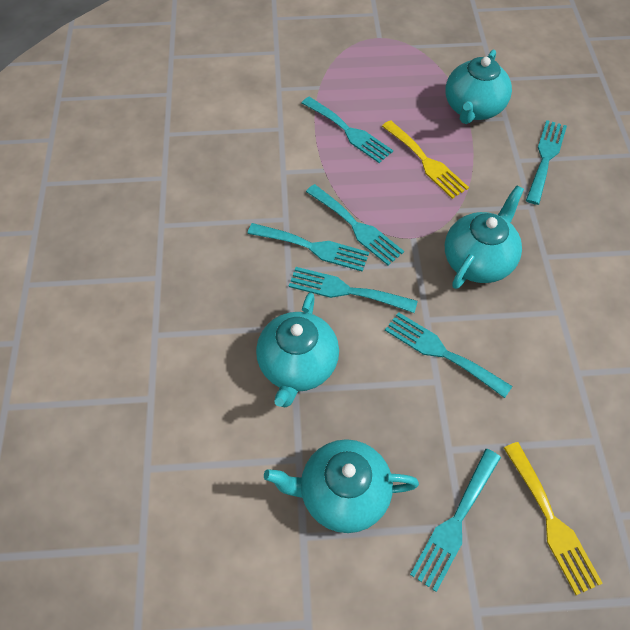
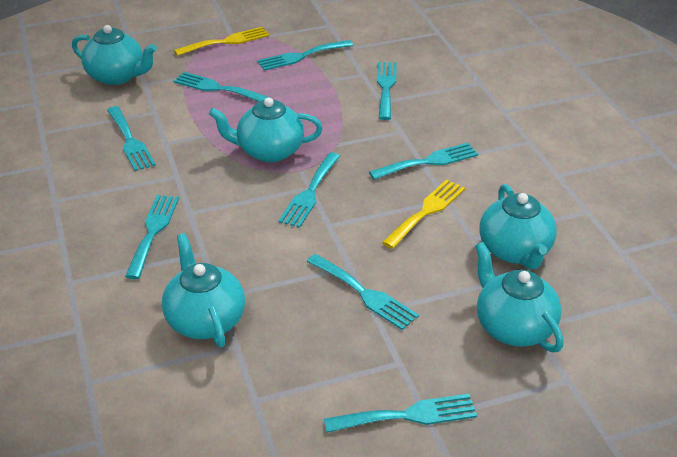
turquoise fork: [247,223,369,272] [289,267,418,313] [302,97,393,163] [306,184,404,265] [385,312,512,398] [410,449,501,592] [526,120,567,205] = 7 -> [107,106,156,171] [125,195,179,279] [174,72,268,102] [257,40,353,71] [278,152,340,228] [307,254,419,330] [324,394,477,433] [369,143,478,180] [377,62,397,120] = 9
turquoise teapot: [256,293,339,407] [264,439,419,533] [445,50,512,124] [445,185,524,289] = 4 -> [72,25,157,85] [162,233,245,348] [209,97,323,162] [475,242,564,353] [479,184,557,270] = 5

